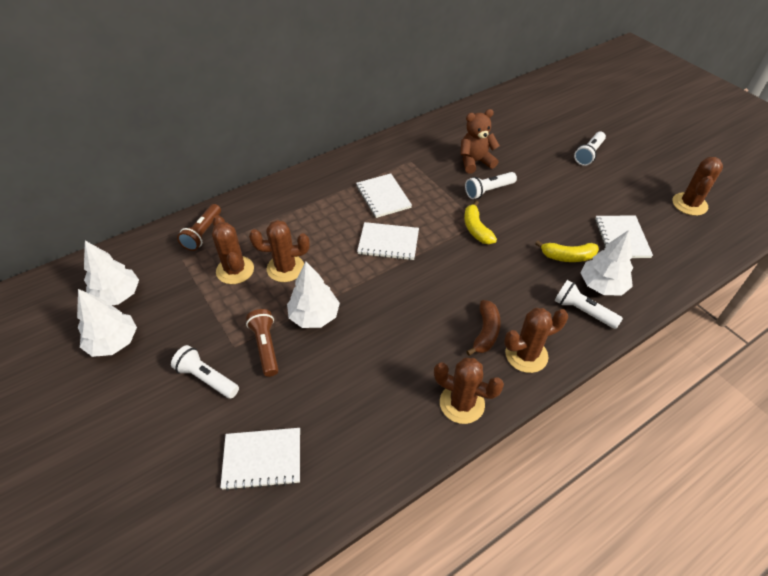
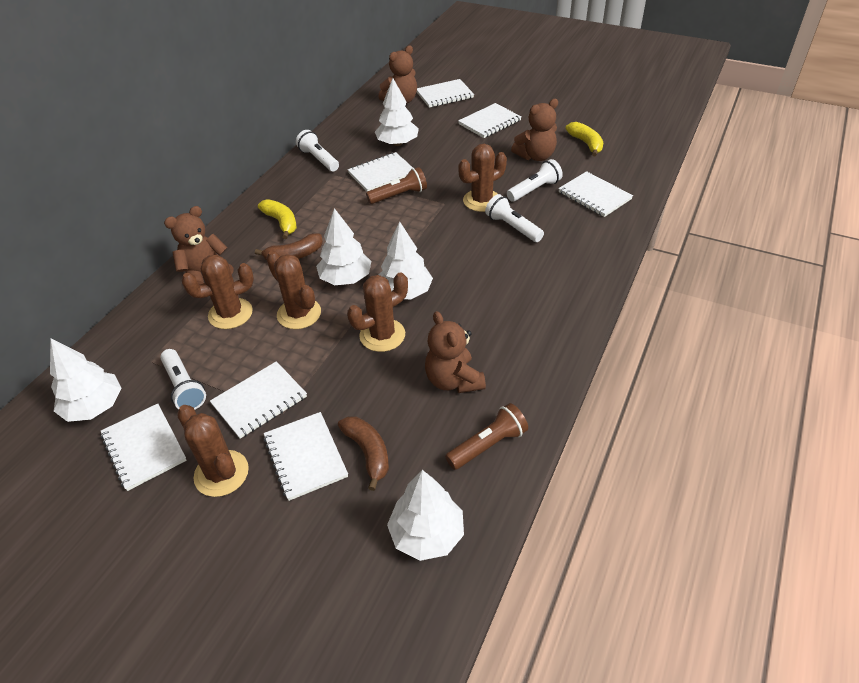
brown banana: [466,300,501,356] = 1 -> [255,233,323,260] [338,416,389,491] = 2
brown teddy bear: [460,109,500,174] = 1 -> [164,206,233,284] [379,46,417,104] [425,311,486,393] [511,99,558,161] = 4
white notebook: [220,428,300,491] [356,173,412,218] [357,222,419,260] [595,215,653,258] = 4 -> [101,404,187,491] [210,361,307,439] [263,412,348,501] [348,152,413,191] [417,79,474,108] [458,103,522,138] [558,171,633,217] = 7
white tree: [77,289,137,357] [84,241,139,306] [287,262,340,328] [581,230,633,295] = 4 -> [50,339,122,422] [316,208,371,285] [375,78,419,146] [378,221,433,299] [387,470,464,561] = 5

